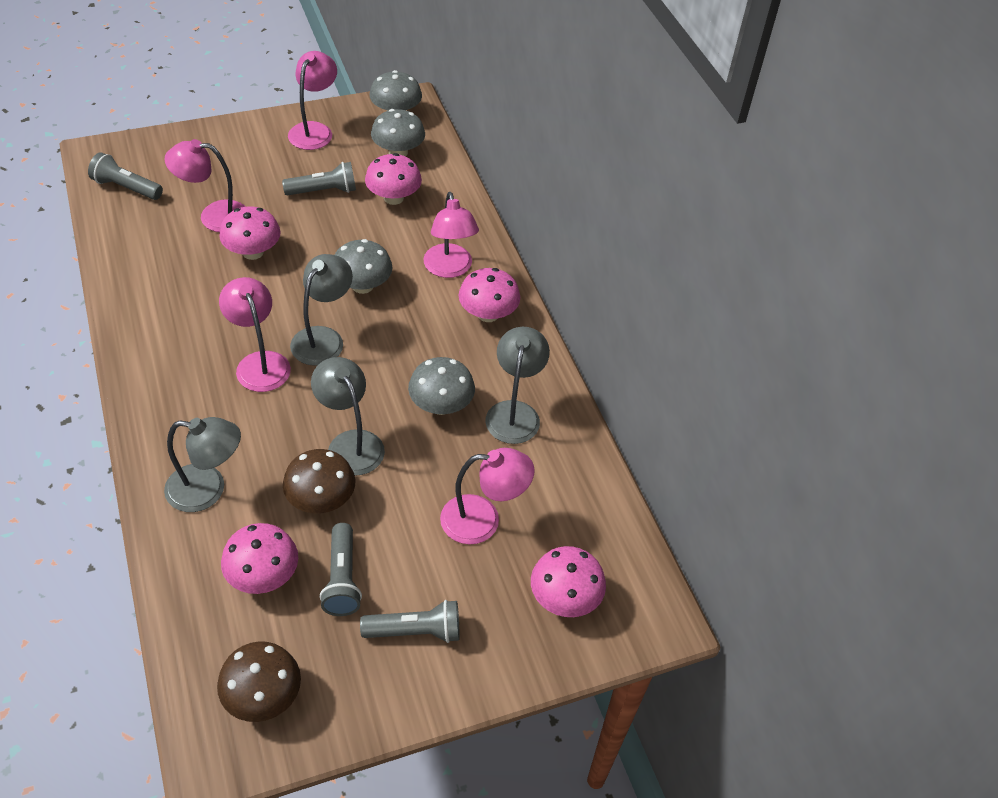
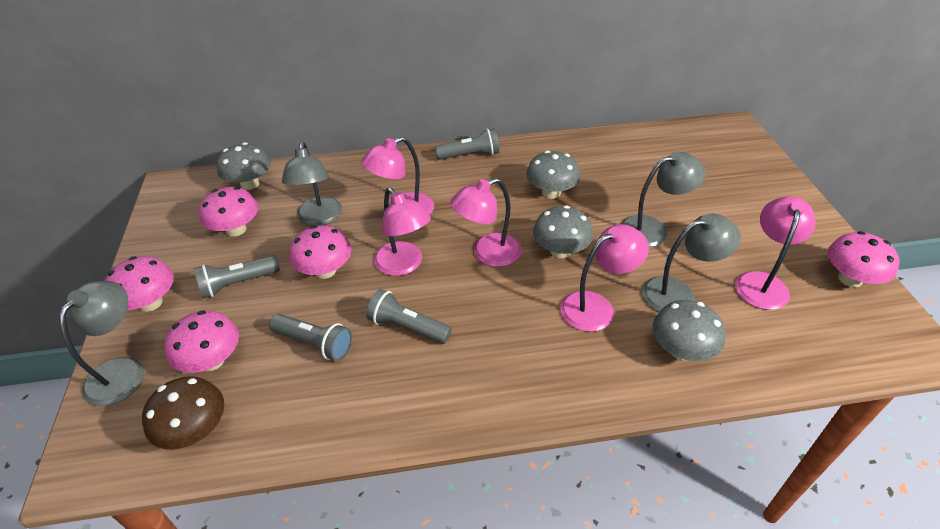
brown mushroom: [217,641,301,722] [283,449,355,513] = 2 -> [142,376,224,450] = 1

